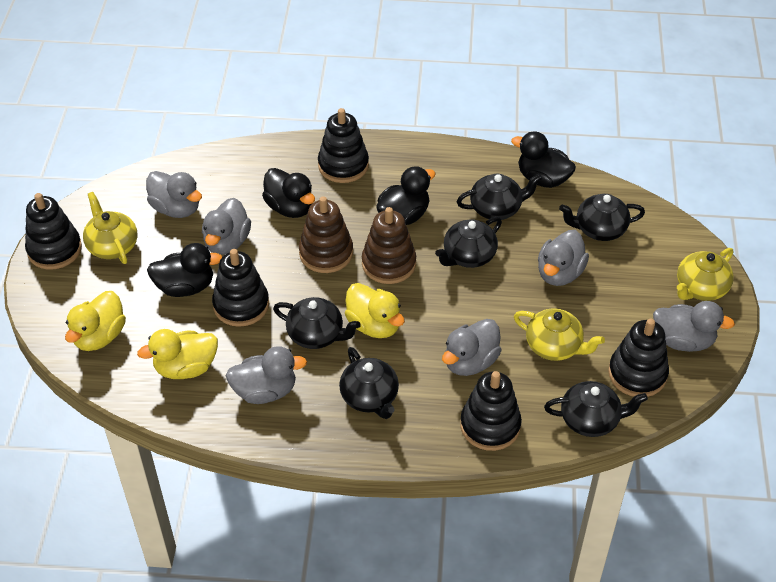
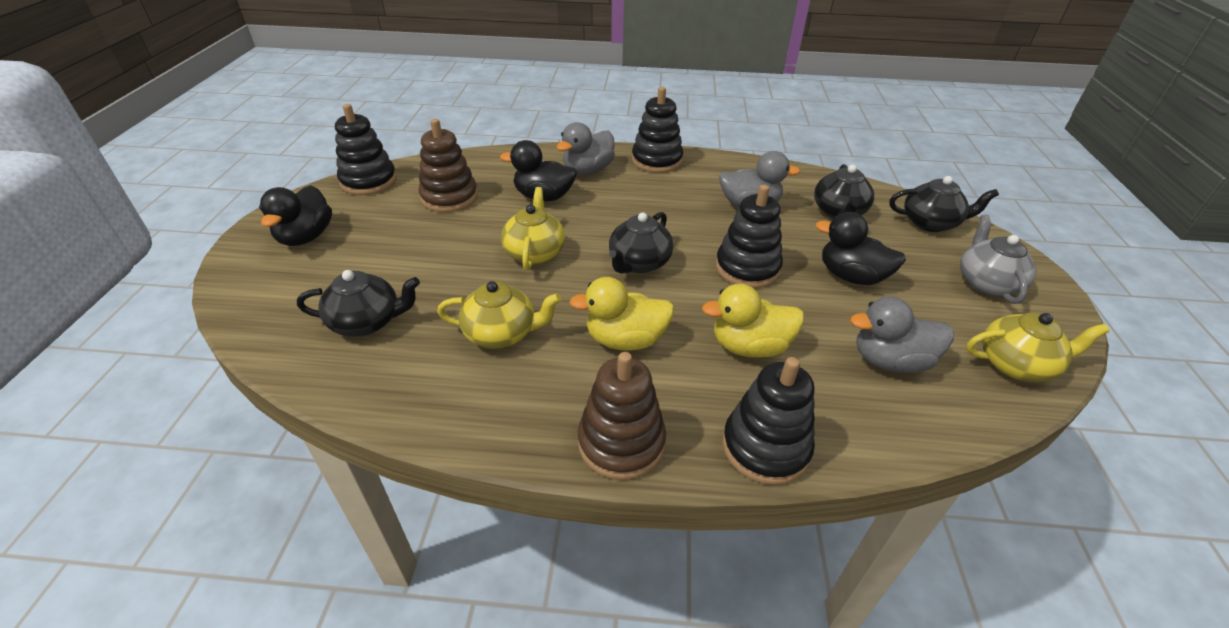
black duck: [147,243,222,297] [262,168,315,218] [376,166,436,225] [511,132,576,188] = 4 -> [259,185,332,246] [500,140,577,201] [815,212,906,285] = 3
black stacking toy: [25,193,82,270] [212,249,269,327] [318,108,369,183] [460,371,522,451] [608,319,669,397] = 5 -> [335,104,397,195] [632,87,683,173] [715,185,783,288] [722,357,815,485] = 4
black teapot: [273,297,361,349] [339,347,399,419] [435,217,502,268] [457,174,542,220] [544,381,648,437] [559,194,645,241] = 6 -> [297,270,420,337] [609,212,673,274] [814,164,874,218] [889,176,999,232] = 4
grey duck: [146,171,202,218] [202,198,251,255] [226,346,307,404] [442,319,502,376] [538,230,589,286] [653,301,735,352] = 6 -> [557,122,615,175] [719,151,800,208] [850,297,954,373] = 3
grey teapot: none = 0 -> [960,214,1037,304] = 1
yellow duck: [65,291,126,351] [137,329,218,379] [345,283,405,338] = 3 -> [569,277,674,351] [702,283,804,358] = 2

